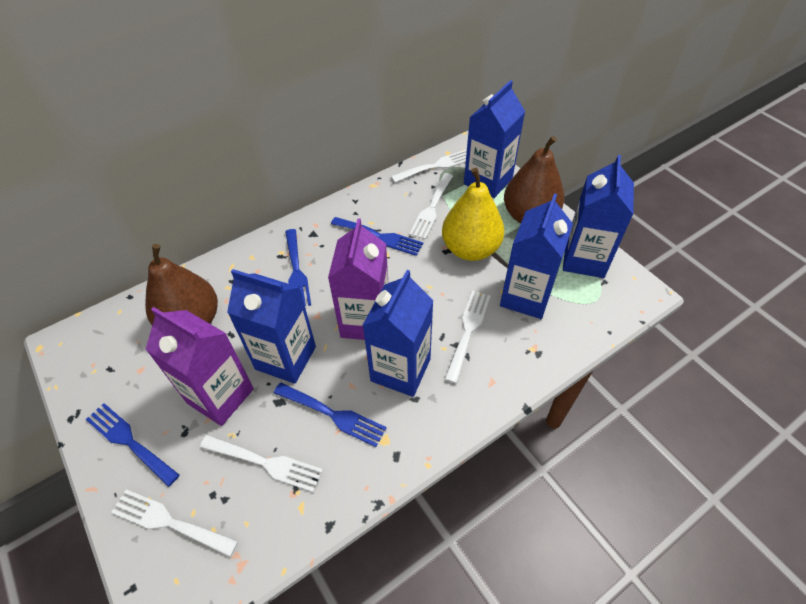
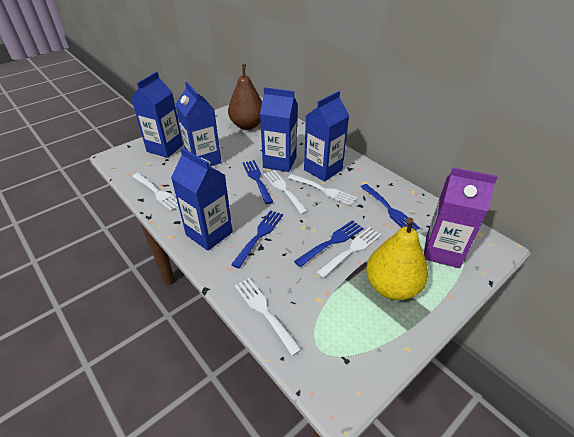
brown pear: [145,244,218,325] [504,136,564,223] = 2 -> [228,64,262,130] = 1
purple carton: [145,307,254,426] [328,218,388,340] = 2 -> [424,167,498,268] = 1

